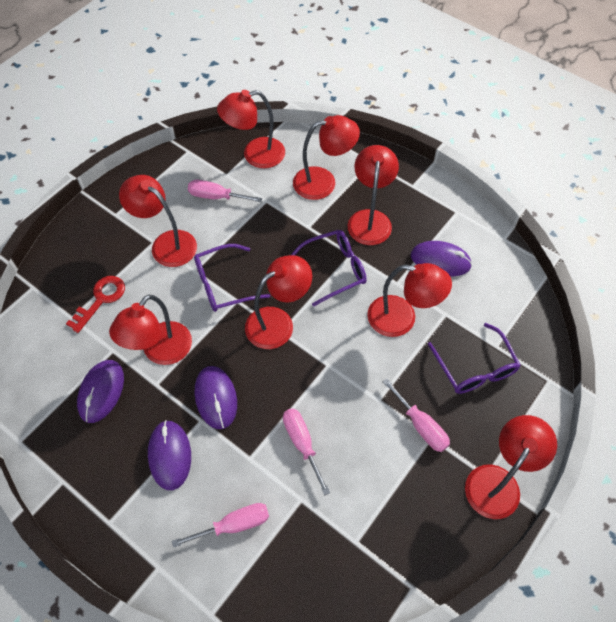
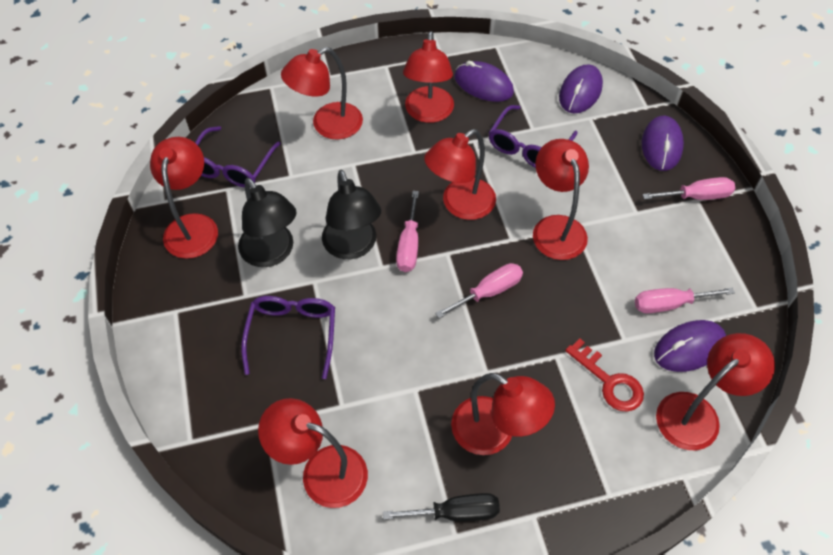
black lamp: none = 0 -> [238,178,297,267] [322,170,381,259] = 2
black screwdriver: none = 0 -> [383,493,500,521] = 1

